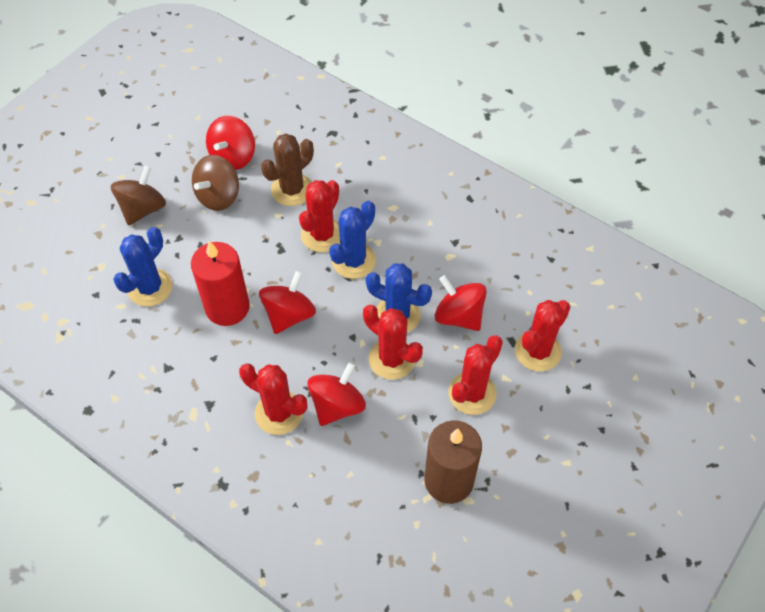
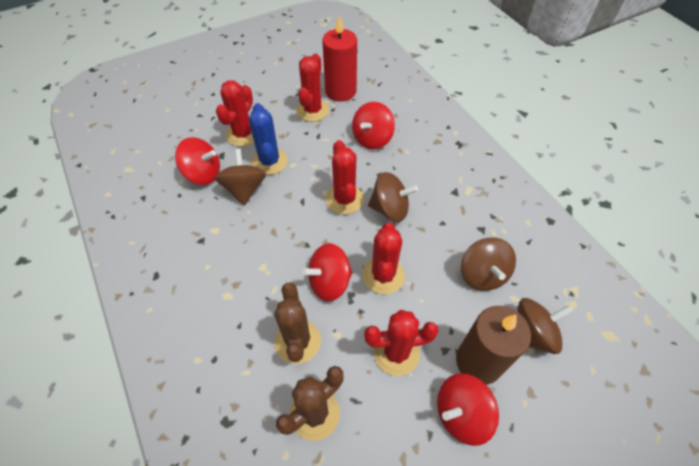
blue cactus: [113,227,172,306] [329,201,376,279] [366,263,432,333] = 3 -> [249,103,288,175] = 1
brown cactus: [261,134,314,206] = 1 -> [274,282,321,364] [276,366,344,441] = 2
brown spinning top: [111,165,166,226] [192,155,239,211] = 2 -> [215,148,266,206] [368,172,418,222] [461,237,516,291] [517,298,574,354] = 4

